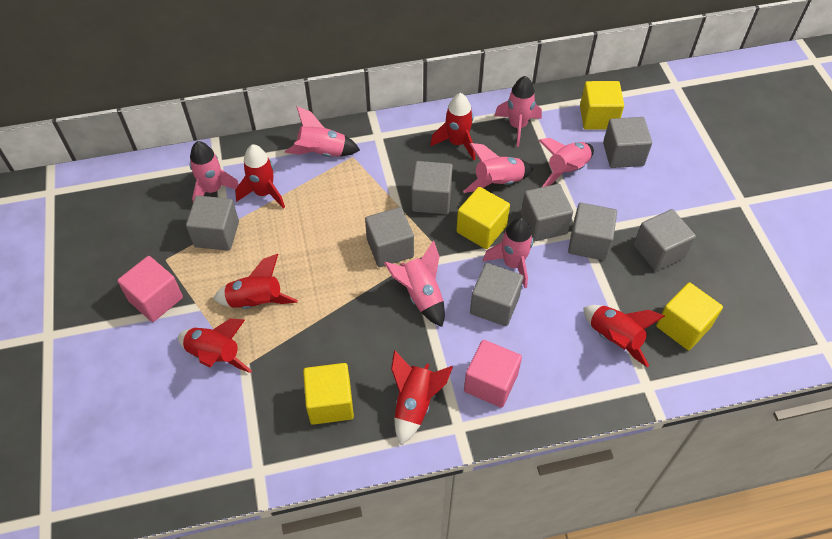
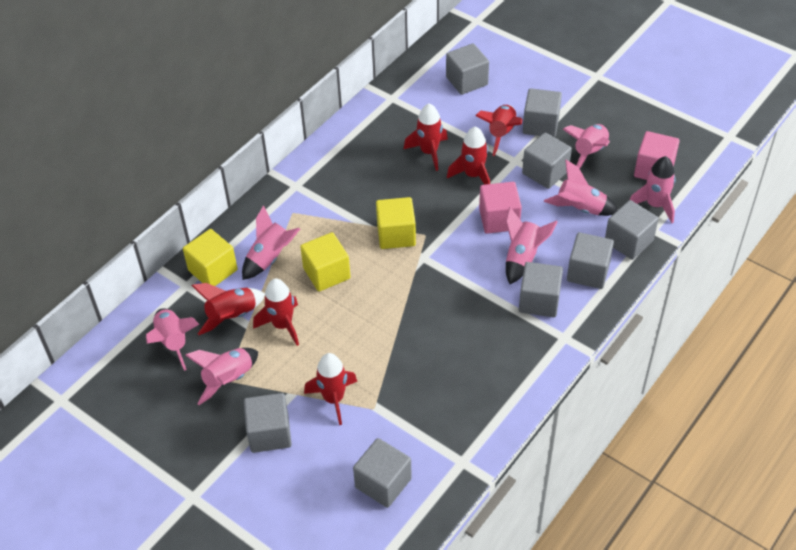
yellow cube: [303,363,354,425] [456,187,510,249] [580,81,624,129] [656,282,723,350] = 4 -> [183,229,238,286] [300,232,351,292] [376,197,416,249] = 3

